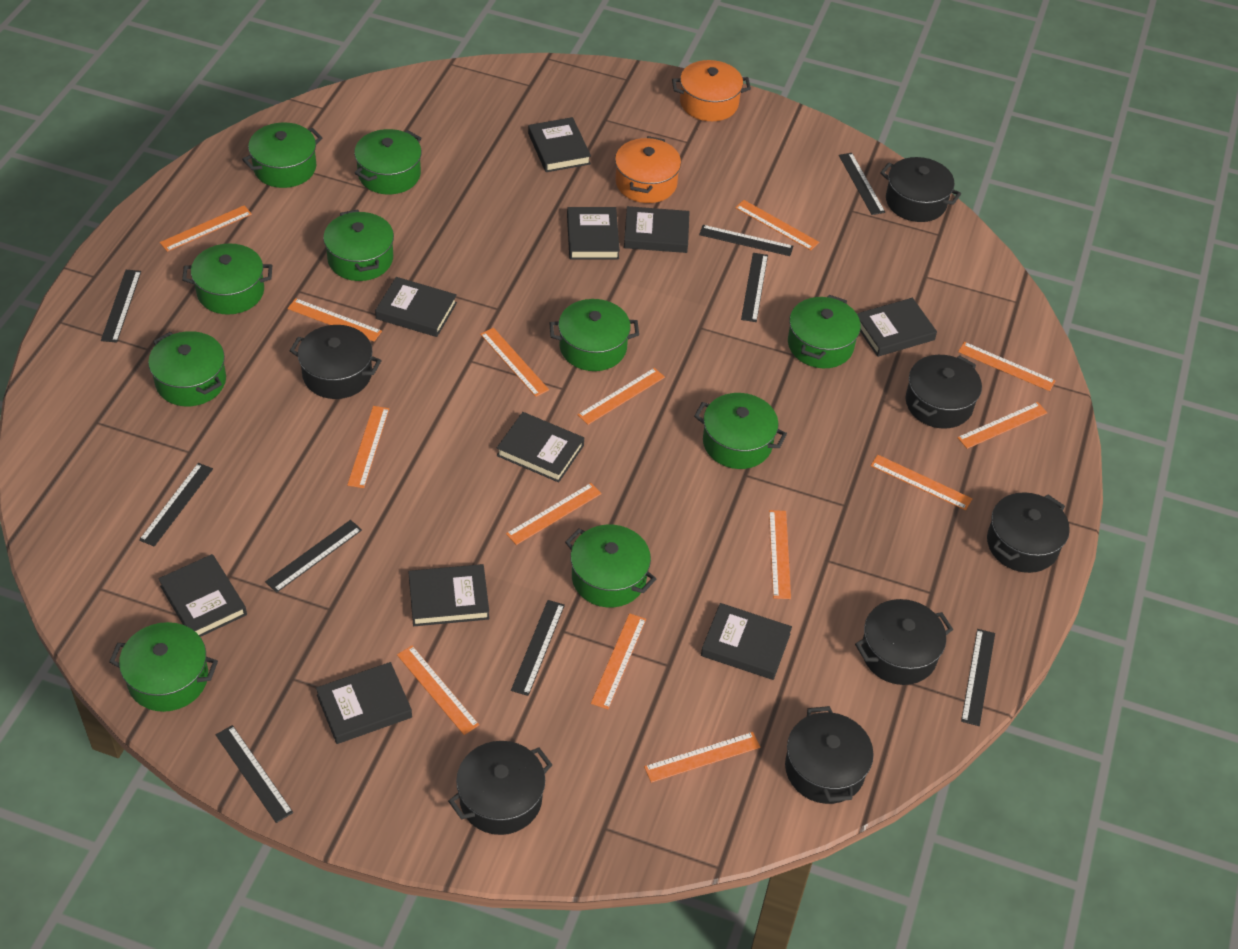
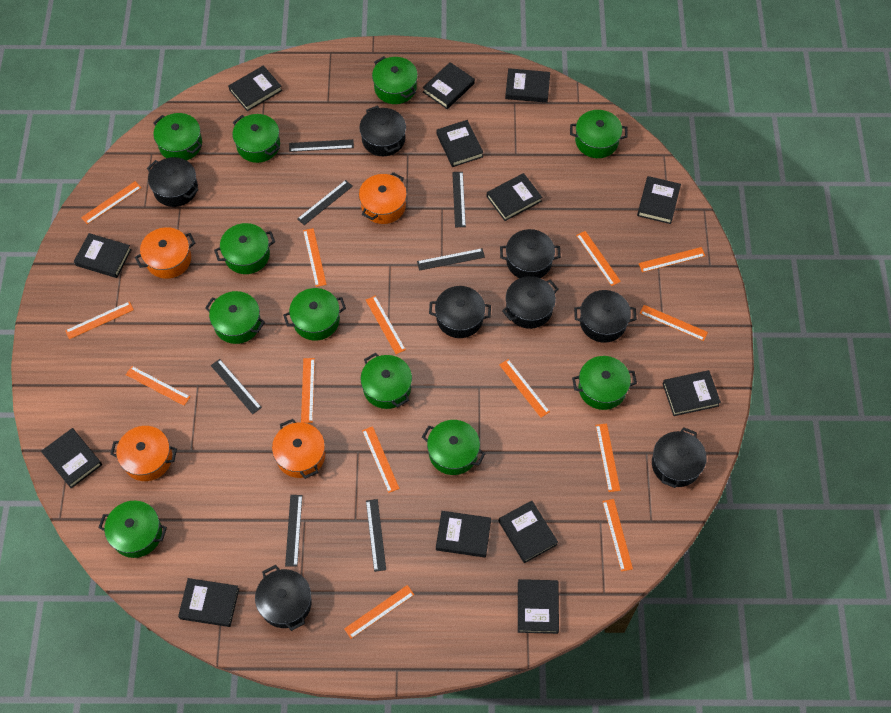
black book: [158,554,247,637] [316,662,412,744] [375,277,457,337] [408,564,489,626] [497,412,584,483] [528,117,591,172] [567,207,620,260] [624,206,690,253] [701,603,792,680] [857,298,937,357] = 10 -> [41,428,102,488] [74,233,132,278] [178,578,239,627] [228,65,282,111] [423,62,475,109] [436,511,491,557] [437,120,484,167] [487,173,542,221] [499,501,558,563] [505,68,550,103] [518,579,559,634] [637,176,681,224] [663,370,721,416] = 13
black pot: [290,325,382,399] [448,741,552,835] [785,706,874,804] [855,599,953,685] [880,157,961,222] [906,355,982,429] [987,492,1070,573] = 7 -> [147,157,198,207] [255,565,312,631] [359,105,406,156] [429,286,491,338] [500,229,561,278] [502,276,558,329] [574,290,637,343] [652,427,707,488] = 8
black ruler: [101,270,141,343] [139,463,213,547] [216,725,293,823] [265,520,362,593] [511,600,565,696] [699,225,793,256] [741,253,768,322] [839,153,885,215] [961,629,995,726] = 9 -> [211,359,262,414] [285,495,302,567] [289,139,354,152] [297,180,353,225] [366,499,386,572] [417,248,485,271] [452,172,466,227] = 7
green pot: [109,622,218,712] [148,331,226,406] [182,244,272,315] [242,122,322,188] [323,210,394,281] [354,129,422,194] [549,299,639,371] [565,525,656,607] [694,393,787,469] [788,295,861,368] = 10 -> [98,501,167,558] [153,113,202,161] [205,291,265,344] [214,223,275,274] [232,114,280,163] [283,288,346,341] [360,353,412,409] [372,56,418,104] [422,420,485,475] [570,110,627,158] [572,356,637,410] = 11
orange pot: [615,136,681,203] [672,60,751,121] = 2 -> [110,426,177,481] [135,227,195,279] [272,419,325,479] [359,172,407,224] = 4

